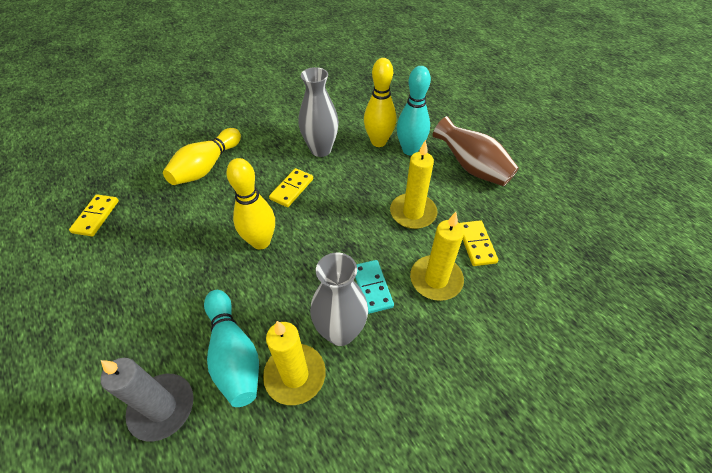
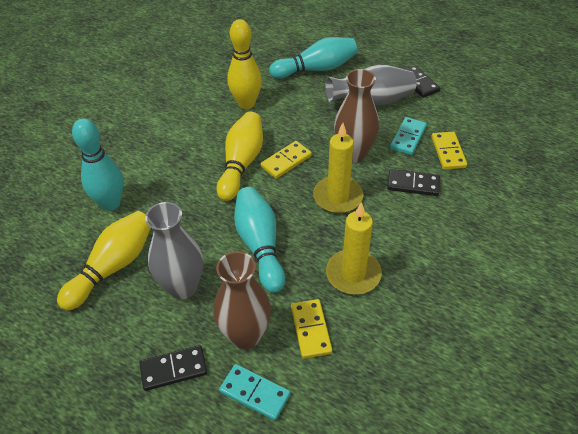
black domino: none = 0 -> [139,345,207,391] [387,169,440,196] [405,65,440,98] = 3
brown vase: [433,116,519,186] = 1 -> [213,251,271,349] [334,69,379,163] = 2
grey candle: [101,358,193,442] = 1 -> none = 0
turquoise bowling pin: [204,290,259,407] [397,66,431,156] = 2 -> [72,118,124,211] [234,187,285,293] [269,37,357,79] = 3
turquoise domino: [355,260,394,314] = 1 -> [219,364,290,421] [390,117,427,155] = 2
yellow candle: [263,321,326,405] [390,140,438,229] [410,212,464,301] = 3 -> [313,123,363,213] [326,202,382,295] = 2

